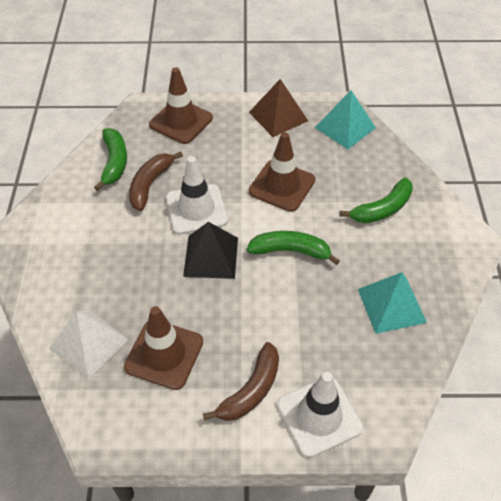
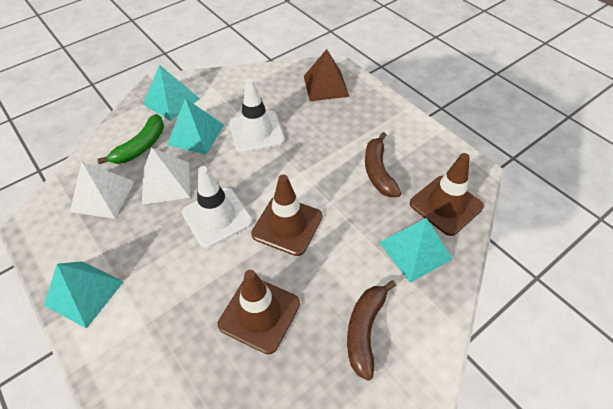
black pyramid: [183,222,238,279] = 1 -> none = 0
green banana: [94,128,127,191] [247,231,340,265] [340,178,413,223] = 3 -> [97,114,164,164] = 1
turquoise pyramid: [315,91,376,149] [358,272,427,334] = 2 -> [44,261,124,329] [143,65,200,121] [167,98,224,154] [379,218,453,283] = 4
white pyramid: [50,310,128,379] = 1 -> [70,162,135,219] [142,148,190,205] = 2

